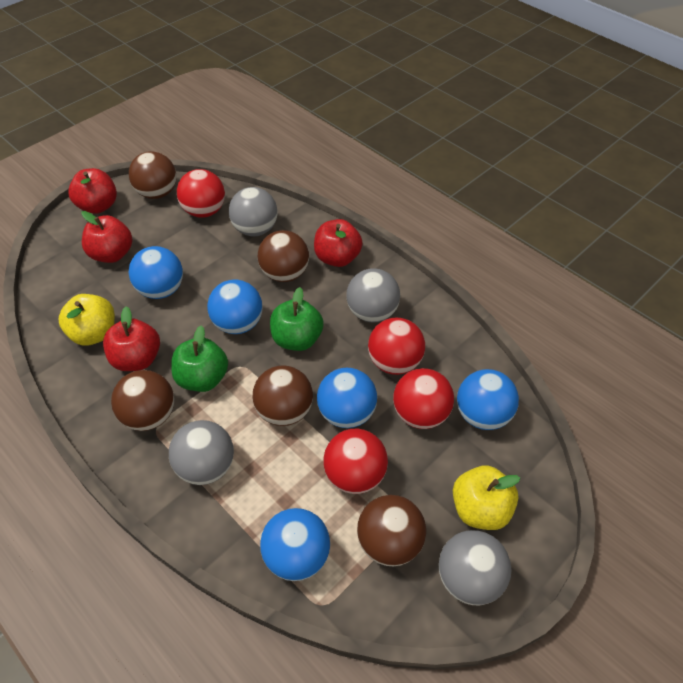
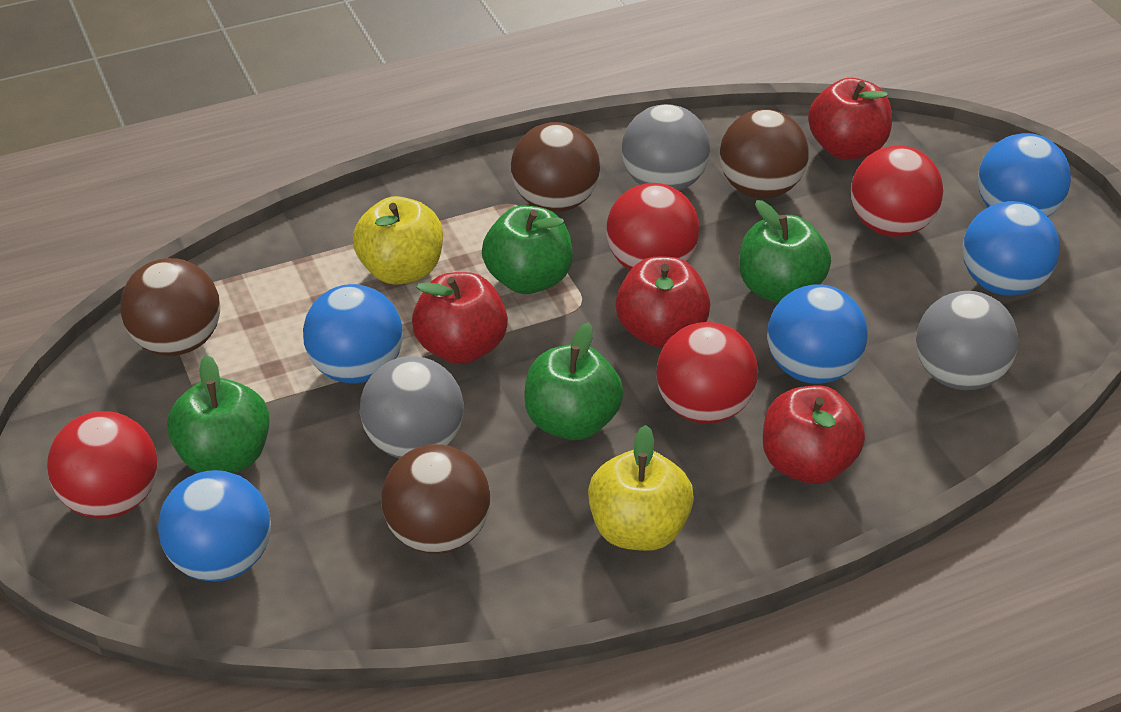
brown ball: [111,370,174,431] [129,151,177,199] [253,366,313,426] [258,230,309,282] [357,495,426,566] = 5 -> [120,258,220,356] [381,444,491,554] [511,122,600,212] [720,109,808,199] = 4
green apple: [171,326,228,392] [270,287,324,351] = 2 -> [167,355,270,473] [482,205,573,294] [524,322,624,440] [739,200,831,303] = 4
grey ball: [169,420,234,485] [229,187,278,236] [346,268,400,322] [439,530,512,605] = 4 -> [360,356,464,459] [622,104,710,191] [916,291,1018,390] = 3

